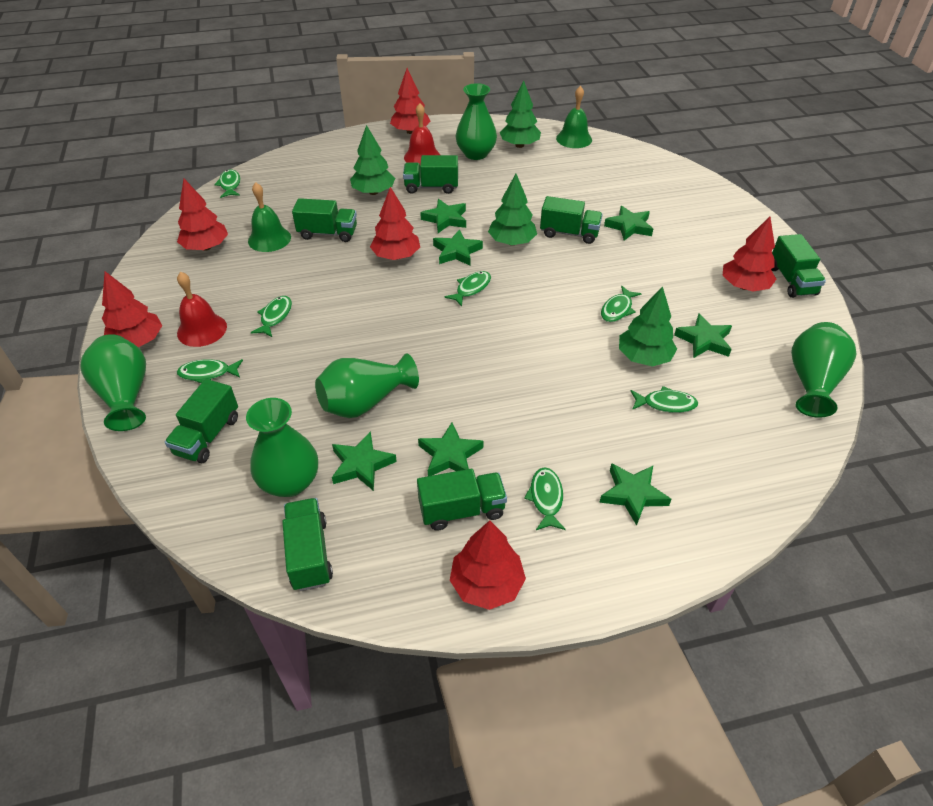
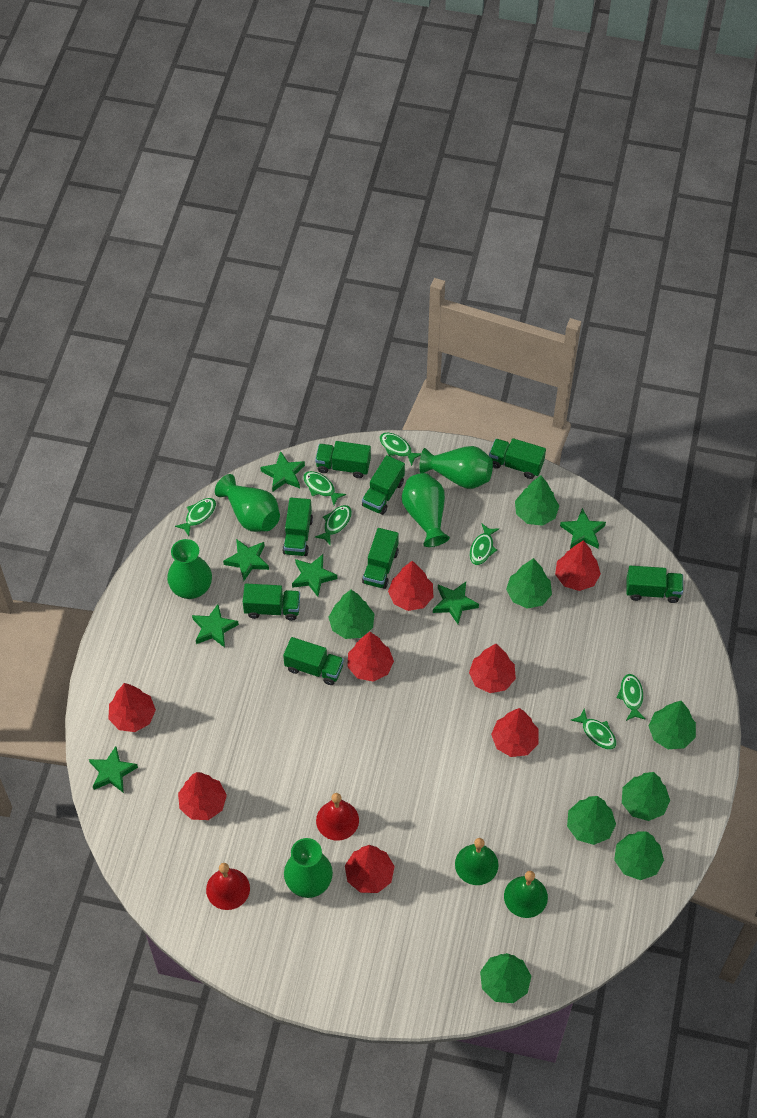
green tree: [350,125,395,195] [488,174,537,245] [500,80,541,148] [619,286,677,367] = 4 -> [328,590,374,639] [480,953,531,1003] [506,558,552,609] [515,475,559,526] [567,796,616,845] [614,831,664,880] [622,772,670,821] [649,701,696,749] = 8
green truck: [165,379,238,463] [282,498,333,591] [292,198,357,242] [403,155,458,194] [417,469,507,531] [540,196,603,244] [771,234,826,298] = 7 -> [243,584,300,621] [282,498,313,556] [283,637,344,685] [315,441,371,478] [362,455,405,515] [362,528,399,589] [489,438,546,479] [626,566,683,603] = 8
red tree: [102,271,162,347] [177,179,228,251] [370,187,420,260] [390,68,431,134] [450,520,526,610] [722,217,776,291] = 6 -> [108,683,156,732] [178,772,227,820] [345,845,395,893] [347,632,394,682] [388,561,433,611] [469,644,516,693] [491,708,539,757] [555,540,601,591] = 8

